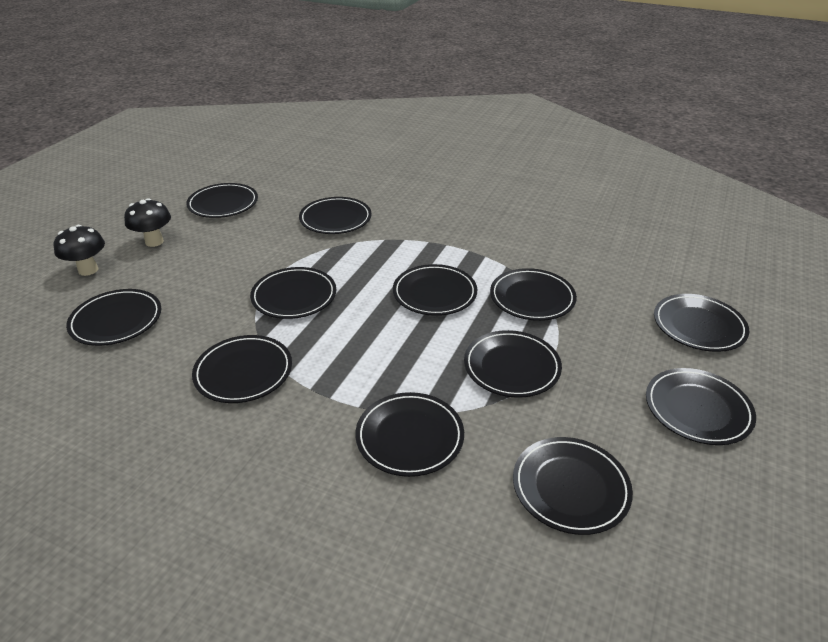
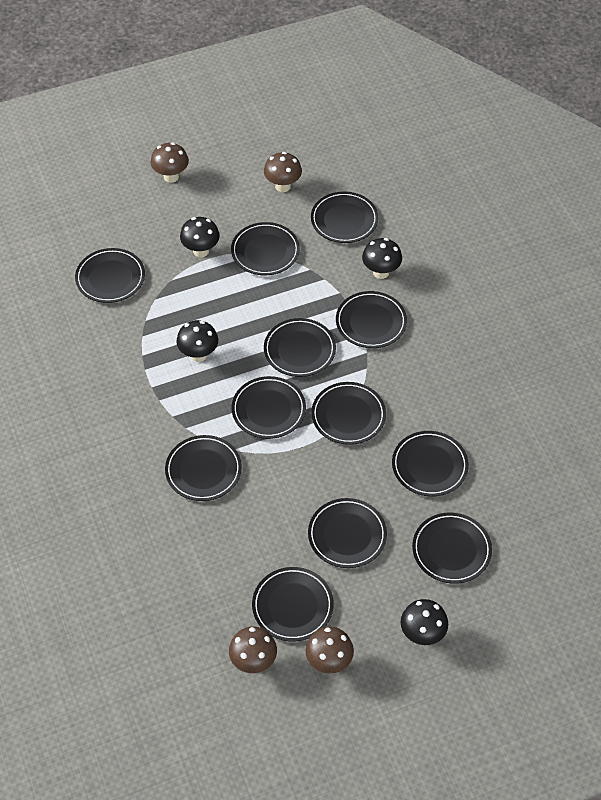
black mushroom: [54,225,105,276] [124,198,171,247] = 2 -> [176,320,218,362] [180,217,220,257] [362,238,402,279] [401,599,448,645] = 4
brown mushroom: none = 0 -> [151,143,189,183] [229,627,277,673] [264,152,302,192] [305,627,354,674] = 4

